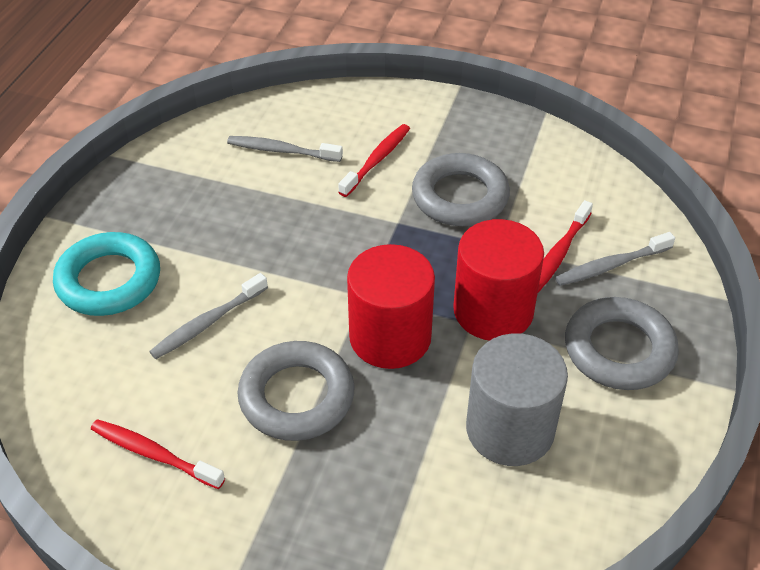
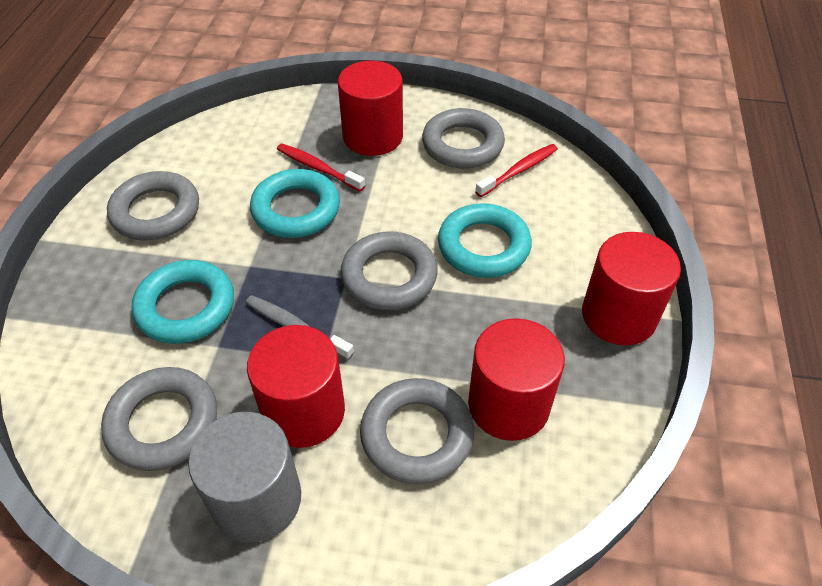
grey ring: [237,341,355,441] [412,153,510,226] [565,297,679,390] = 3 -> [101,367,217,471] [107,171,199,241] [341,232,438,310] [360,378,474,484] [422,108,505,169] = 5
grey toothbrush: [149,273,268,359] [227,136,343,162] [555,232,675,286] = 3 -> [246,295,354,360] = 1
red cylinder: [347,244,435,369] [453,219,544,341] = 2 -> [247,325,345,448] [338,61,403,156] [468,318,565,441] [582,232,681,345] = 4
red toothbrush: [91,419,225,489] [338,124,410,197] [538,200,593,293] = 3 -> [277,143,365,192] [475,144,558,197] = 2
turquoise ring: [53,232,160,316] = 1 -> [132,260,234,344] [250,169,340,238] [438,203,532,278] = 3

